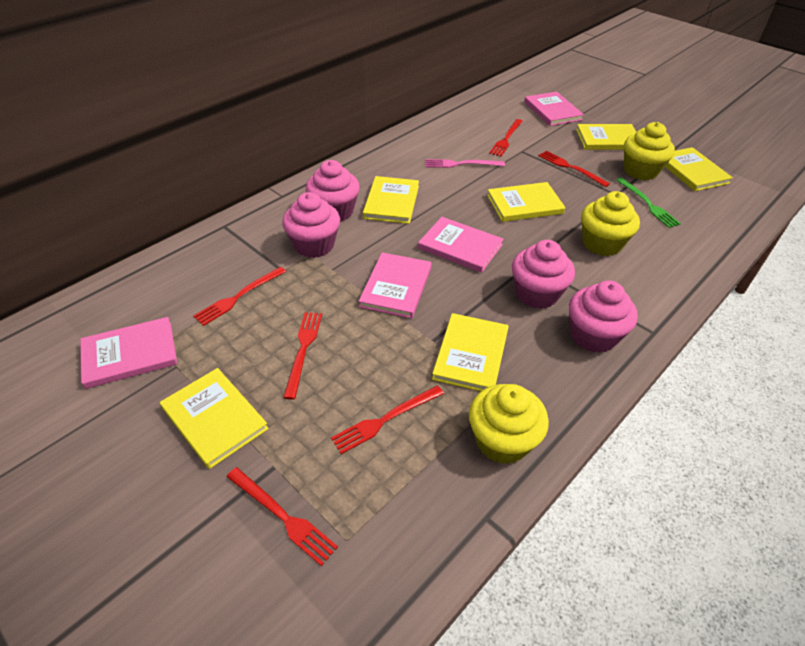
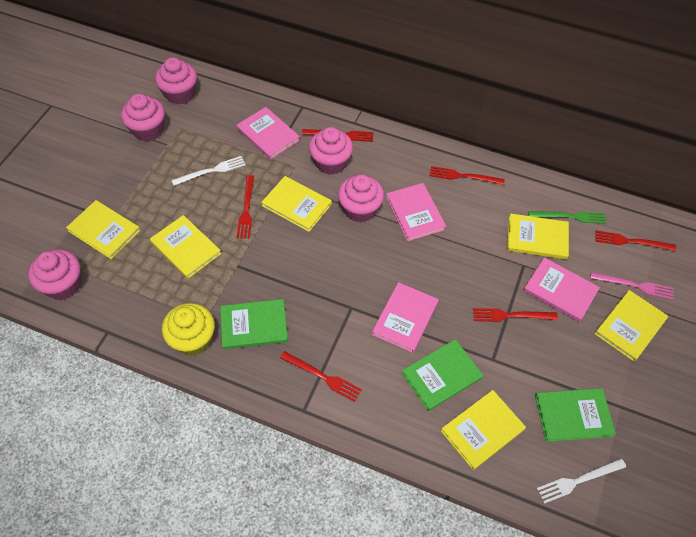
green book: none = 0 -> [220,299,288,349] [401,339,483,411] [535,388,616,442] = 3
pink cupcake: [282,192,340,258] [306,160,360,222] [512,240,575,309] [569,281,638,353] = 4 -> [28,249,81,300] [121,94,165,141] [155,57,197,104] [309,127,353,175] [338,174,384,223] = 5
white fork: none = 0 -> [172,156,246,186] [536,458,626,504] = 2
yellow cupcake: [469,384,549,464] [581,191,640,256] [624,122,675,180] = 3 -> [162,303,215,356] = 1

